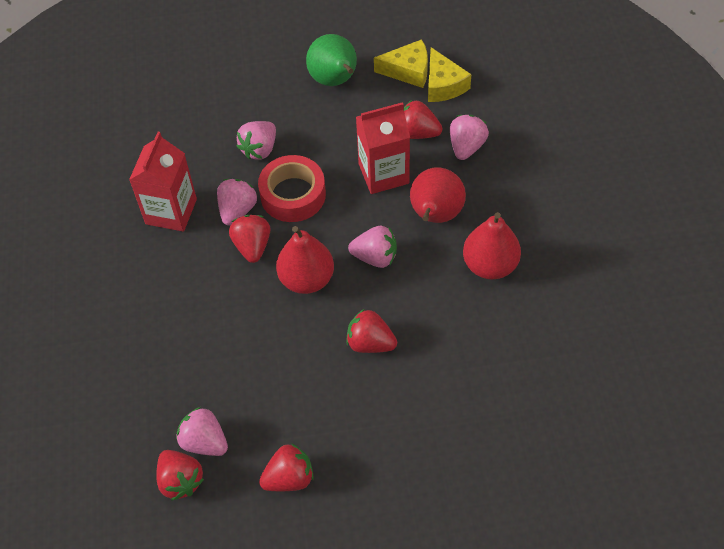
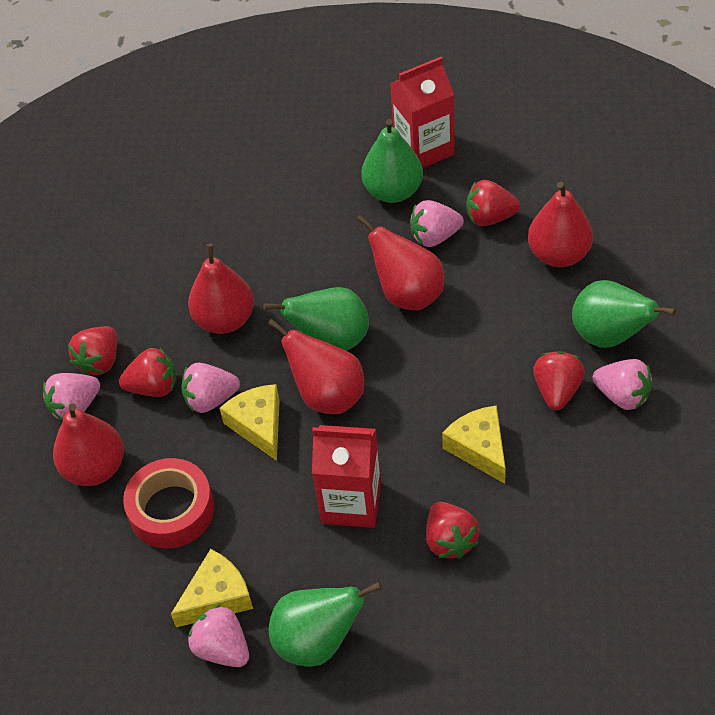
green pear: [306,34,357,86] = 1 -> [263,287,369,351] [269,581,382,667] [361,119,423,203] [572,280,676,348] = 4
red pear: [276,226,334,294] [410,167,466,223] [463,212,521,279] = 3 -> [53,403,124,486] [188,244,254,334] [268,319,364,414] [356,215,444,310] [528,182,593,267] = 5
yellow cheese: [374,39,428,88] [428,47,471,102] = 2 -> [171,549,253,627] [219,384,280,461] [442,405,506,484] = 3

